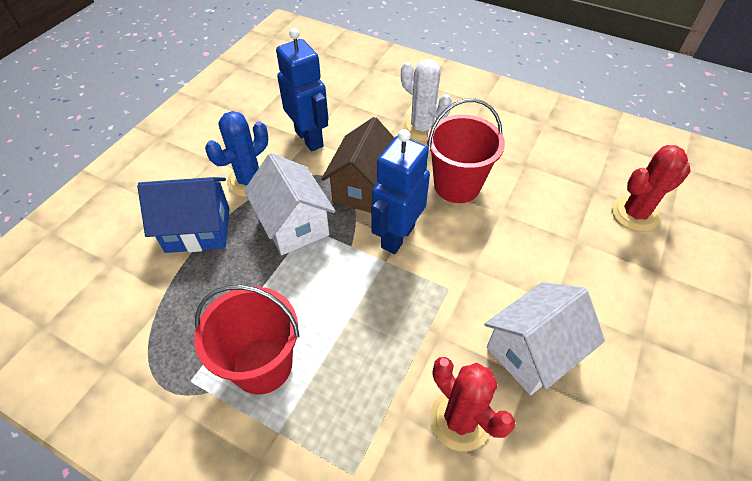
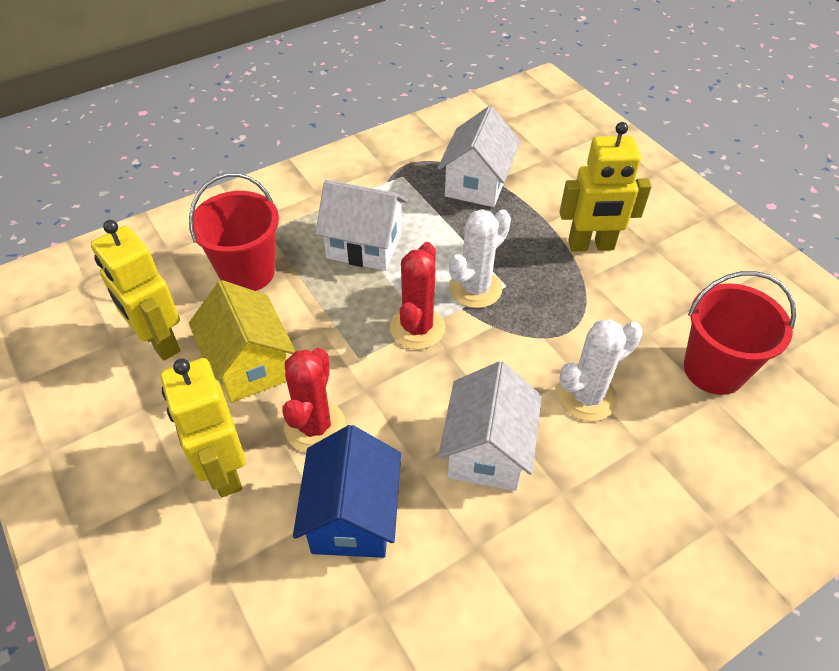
blue cactus: [205,111,268,197] = 1 -> none = 0
blue robot: [276,28,328,151] [371,129,430,254] = 2 -> none = 0
brown house: [321,117,394,213] = 1 -> none = 0
white cactus: [401,59,452,142] = 1 -> [449,209,511,308] [558,319,643,421] = 2
white house: [244,153,336,255] [485,282,605,395] = 2 -> [315,180,408,271] [438,106,520,207] [438,361,542,491] = 3
yellow house: none = 0 -> [189,280,296,403] = 1
yellow robot: none = 0 -> [91,220,180,361] [160,358,246,497] [560,122,652,251] = 3

